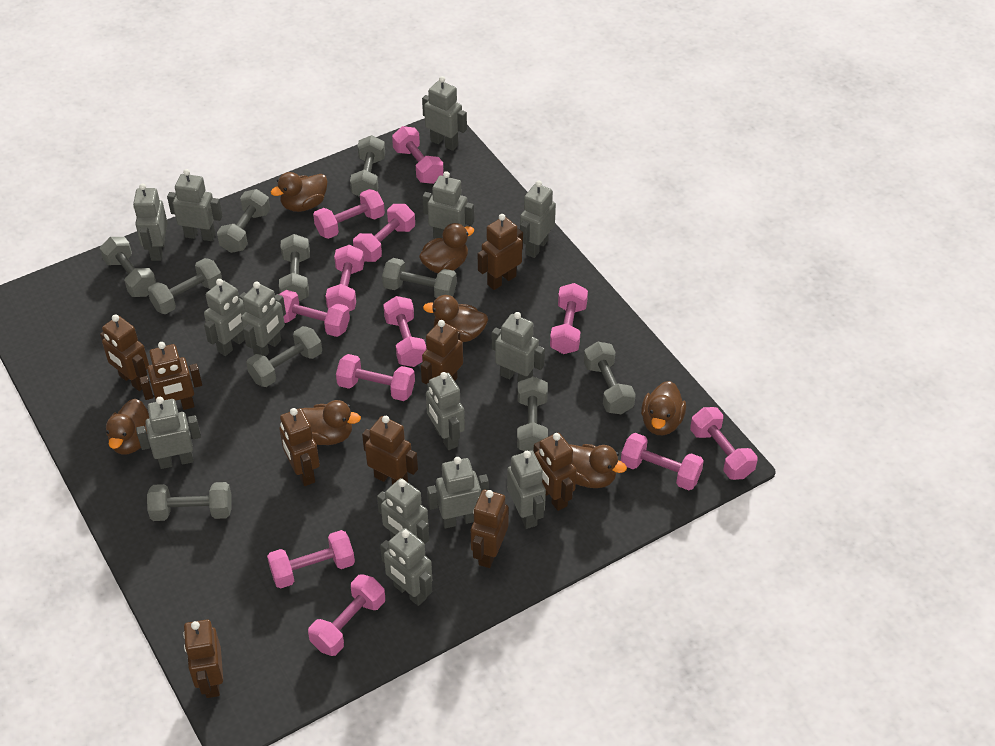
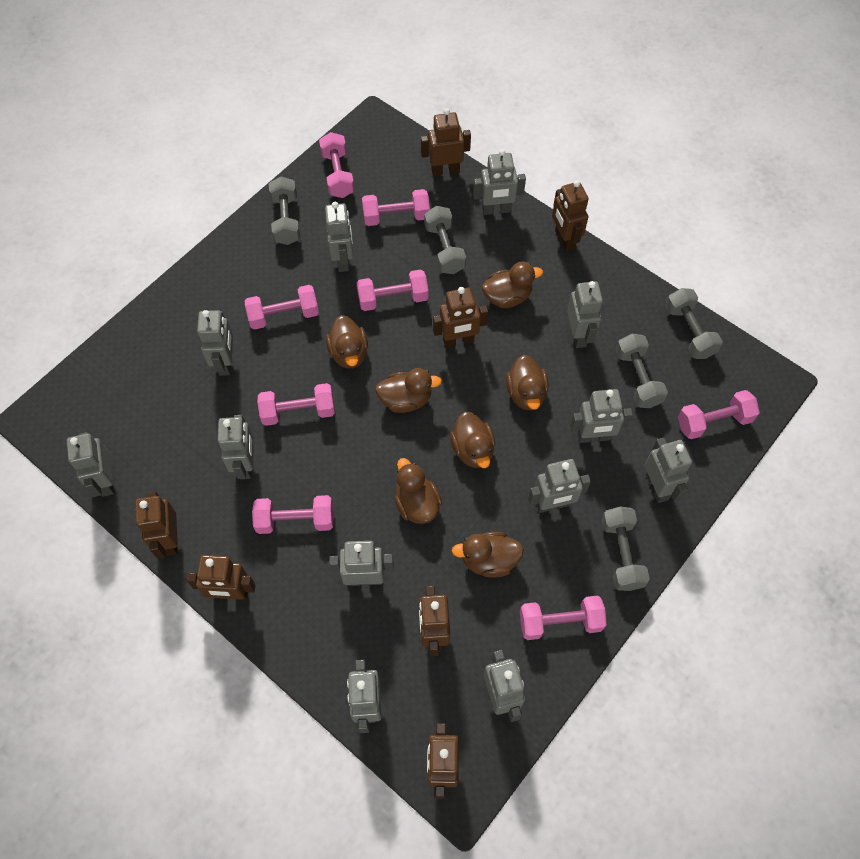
brown robot: [100,314,149,391] [139,342,202,410] [183,620,223,698] [279,408,320,486] [362,416,418,485] [421,320,463,384] [471,490,509,568] [478,214,523,290] [533,433,577,511] = 9 -> [135,491,178,559] [187,555,256,600] [419,586,450,656] [421,108,471,176] [427,723,459,799] [433,287,488,348] [552,180,589,252] = 7
grey dumbbell: [100,237,156,297] [147,258,222,314] [147,482,232,521] [217,189,270,253] [246,326,322,387] [279,234,310,301] [350,135,385,197] [382,258,457,298] [517,376,548,451] [584,341,636,414] = 10 -> [269,177,300,245] [424,206,466,274] [601,507,650,591] [616,334,668,408] [665,288,723,359] = 5
grey robot: [133,183,168,261] [136,397,201,469] [167,169,223,241] [204,279,246,356] [241,282,286,357] [377,478,429,544] [380,528,432,606] [422,76,467,151] [423,171,474,239] [426,372,465,450] [427,457,489,528] [492,312,545,382] [507,451,546,529] [520,181,556,258] = 14 -> [67,432,114,497] [197,310,233,376] [218,414,254,479] [325,202,353,272] [329,541,394,586] [347,660,382,733] [473,149,526,215] [484,650,525,722] [528,459,591,513] [567,281,603,348] [570,389,633,443] [644,438,692,503] = 12
pink dumbbell: [267,530,355,589] [279,290,350,337] [308,574,385,656] [313,189,385,239] [325,245,364,311] [336,354,415,401] [353,204,415,262] [383,296,427,367] [392,126,444,184] [550,283,588,354] [621,433,704,490] [690,407,758,480] = 12 -> [244,285,319,330] [252,495,333,534] [258,383,335,426] [319,132,355,198] [356,270,429,311] [362,189,430,226] [520,596,607,640] [678,390,760,439] = 8

